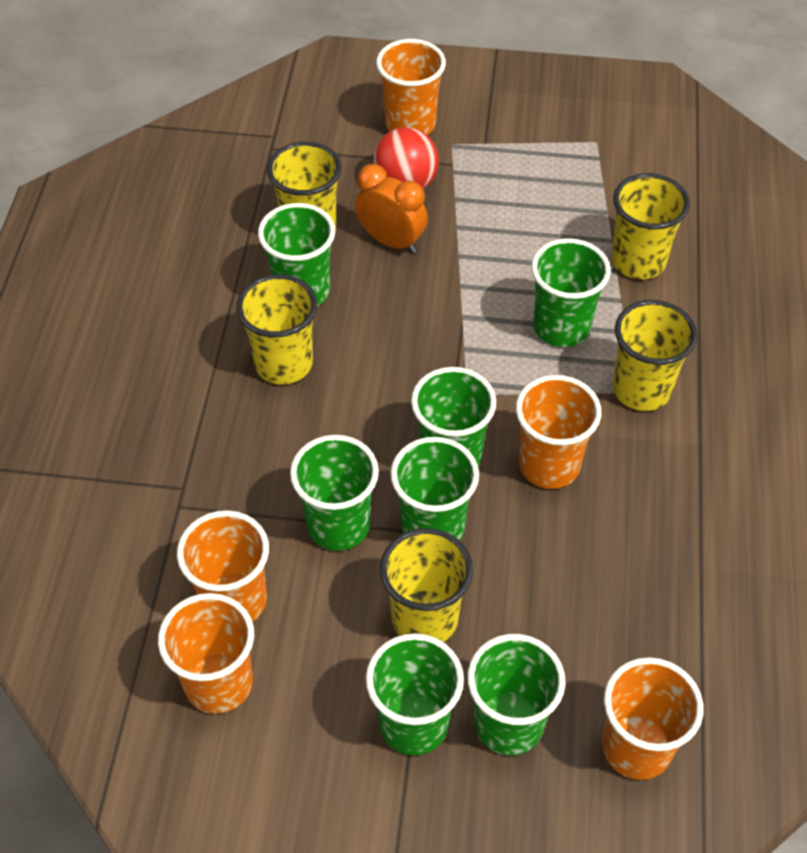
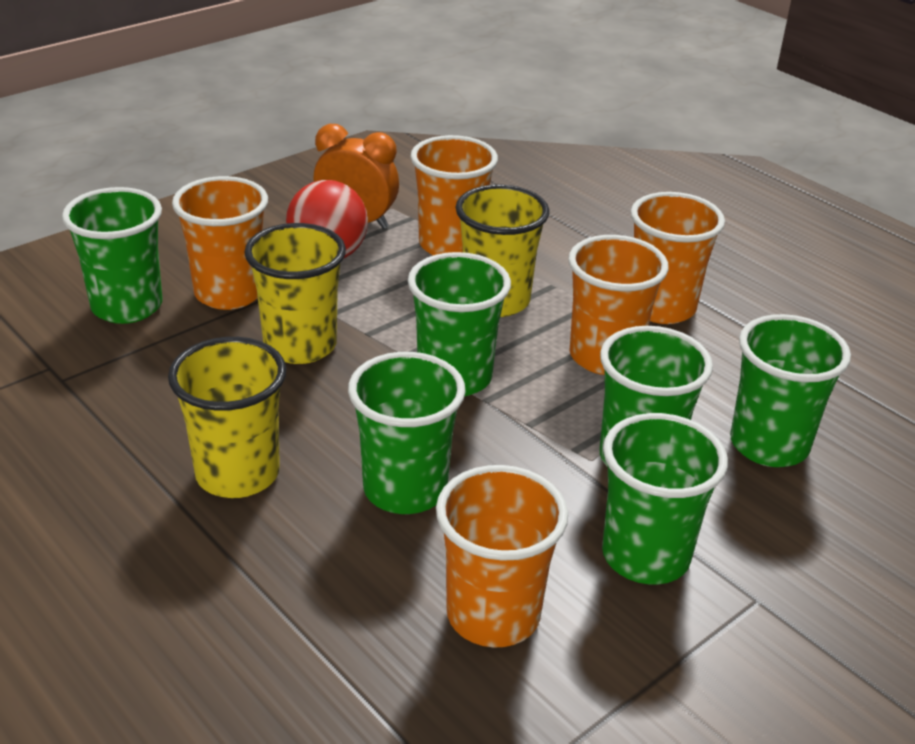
green cup: [258,203,335,306] [290,435,379,551] [366,633,464,755] [390,437,479,541] [411,367,496,467] [467,634,566,755] [531,238,611,347] = 7 -> [62,187,162,324] [348,352,466,514] [408,252,511,396] [599,326,713,467] [602,413,728,585] [730,314,851,467] = 6
yellow cup: [236,274,317,384] [267,142,342,230] [380,528,473,642] [611,173,690,279] [612,300,697,411] = 5 -> [168,337,286,498] [244,223,346,364] [455,185,549,317] = 3

